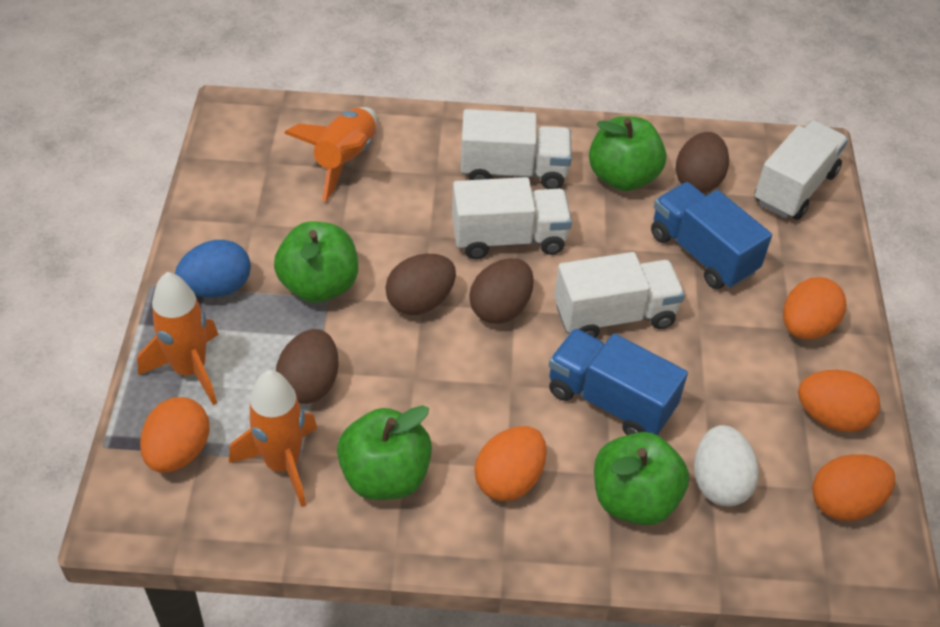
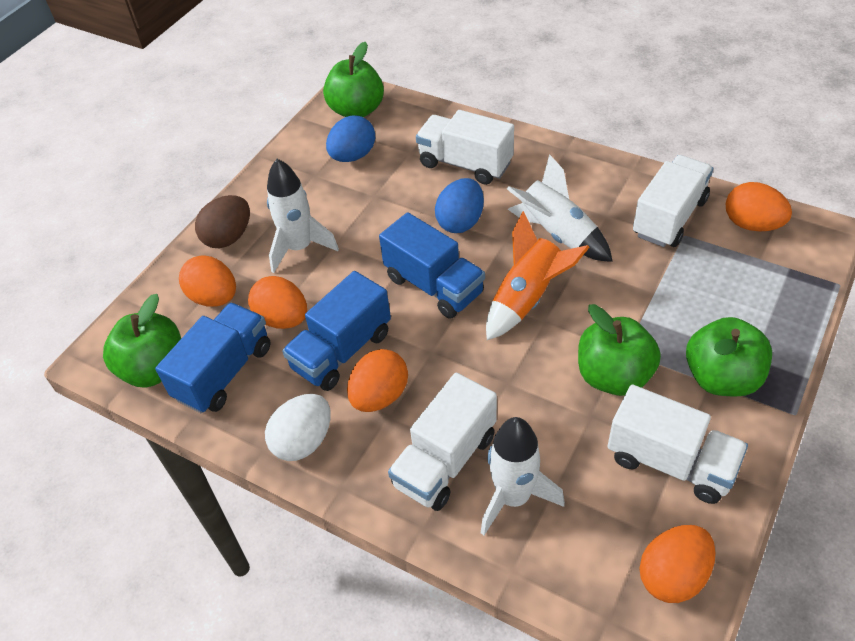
blue egg: [175,240,251,298] = 1 -> [326,115,375,162] [435,178,484,233] = 2
blue truck: [548,328,688,435] [651,182,772,289] = 2 -> [155,303,270,413] [282,271,391,391] [379,212,485,319] = 3
brown egg: [276,329,339,404] [385,254,456,315] [469,258,534,324] [676,132,729,193] = 4 -> [195,195,250,248] = 1
orange rocket: [137,272,219,405] [229,370,317,507] [284,107,377,202] = 3 -> [486,211,590,340] = 1
white rocket: none = 0 -> [267,159,339,273] [481,417,565,535] [507,154,613,262] = 3

